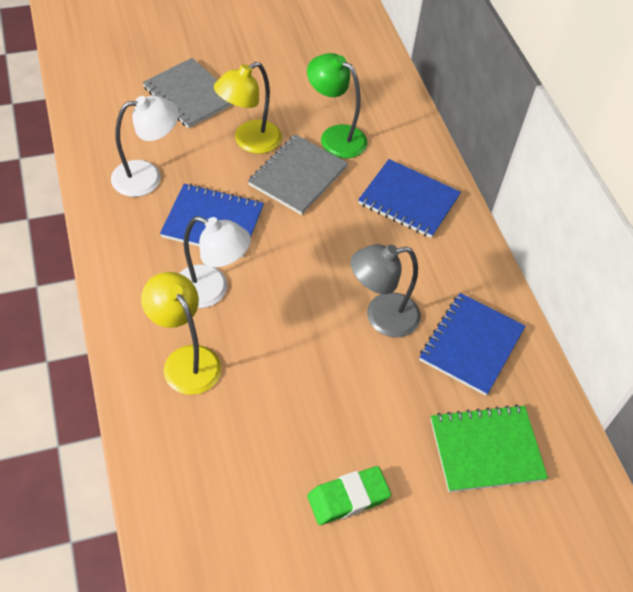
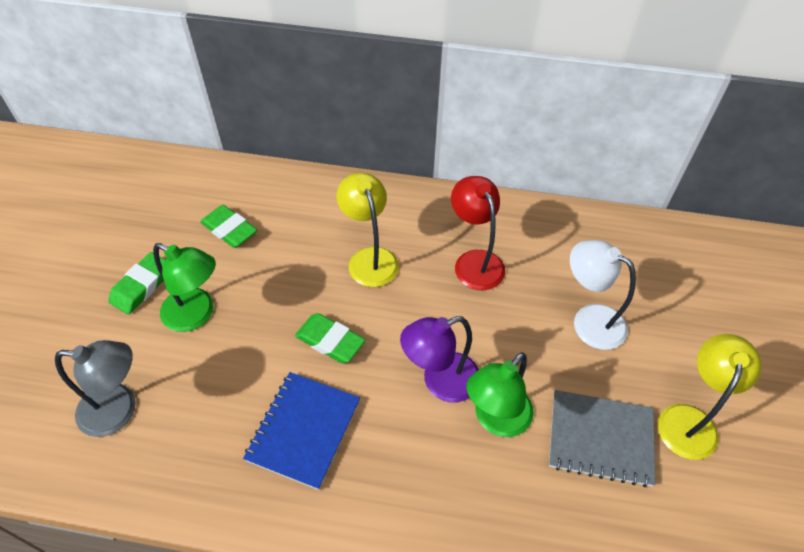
blue notebook: [160,184,264,257] [358,159,461,238] [419,293,526,396] = 3 -> [243,372,360,490] = 1
green eraser: [307,466,391,525] = 1 -> [108,252,166,314] [200,205,257,248] [295,313,365,363] = 3
green lamp: [307,53,367,158] = 1 -> [153,243,216,332] [466,352,534,437] = 2
green notebook: [431,404,548,492] = 1 -> none = 0
grey notebook: [142,58,233,129] [248,134,348,215] = 2 -> [549,390,656,487] = 1
purple lamp: none = 0 -> [400,316,479,403] = 1
red lamp: none = 0 -> [451,176,505,290] = 1
white lamp: [111,96,179,197] [179,216,251,308] = 2 -> [570,240,636,350] = 1

